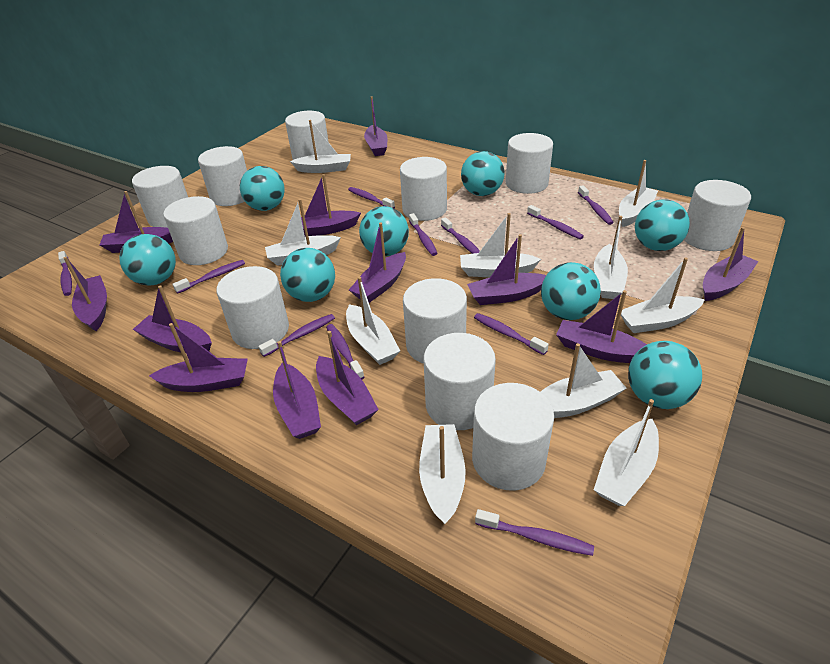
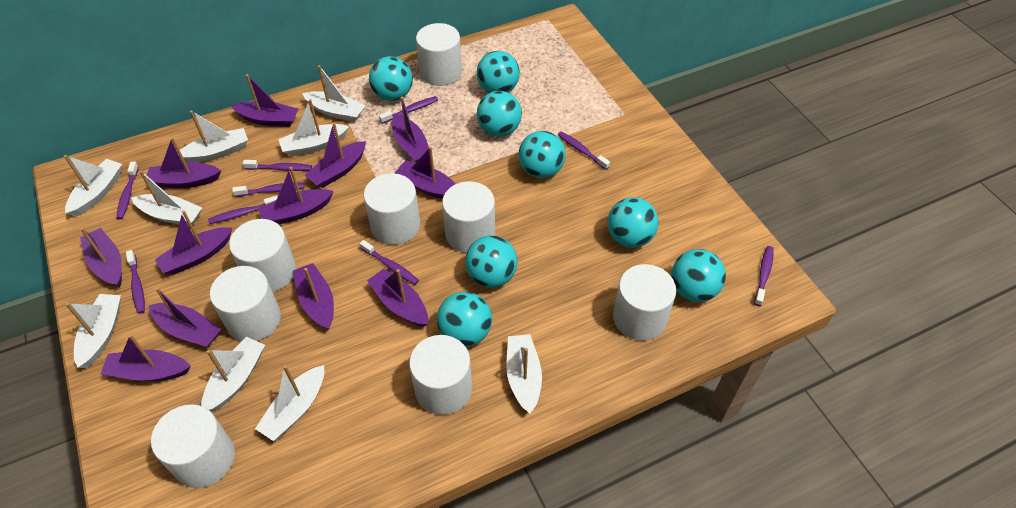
purple toothbrush: [58,251,72,296] [172,260,245,294] [258,314,335,357] [326,324,364,379] [348,187,395,208] [409,213,438,256] [441,217,480,254] [474,313,549,355] [475,509,594,556] [527,205,584,239] [578,185,614,225] = 11 -> [116,162,139,219] [126,250,145,314] [208,196,278,224] [232,183,304,197] [243,160,312,171] [360,240,419,285] [379,96,438,124] [558,131,610,170] [754,246,774,306] = 9
white boat: [265,199,341,266] [290,120,351,173] [346,277,400,365] [419,424,466,524] [460,213,541,277] [540,343,627,418] [594,216,628,299] [594,399,659,506] [619,160,658,227] [621,257,705,333] = 10 -> [64,155,122,217] [65,294,121,368] [131,171,202,226] [177,110,248,162] [201,337,265,412] [255,365,324,441] [278,99,349,156] [302,65,365,122] [506,334,542,413] = 9
white cylinder: [132,166,188,228] [163,196,228,265] [198,146,247,206] [217,266,289,349] [285,111,328,160] [400,157,447,221] [403,278,467,364] [424,333,496,430] [472,383,554,491] [506,133,553,194] [684,180,751,251] = 11 -> [151,404,235,488] [210,266,281,341] [229,219,296,292] [363,173,420,245] [409,335,472,415] [416,23,462,86] [442,181,495,253] [613,264,676,340] = 8

